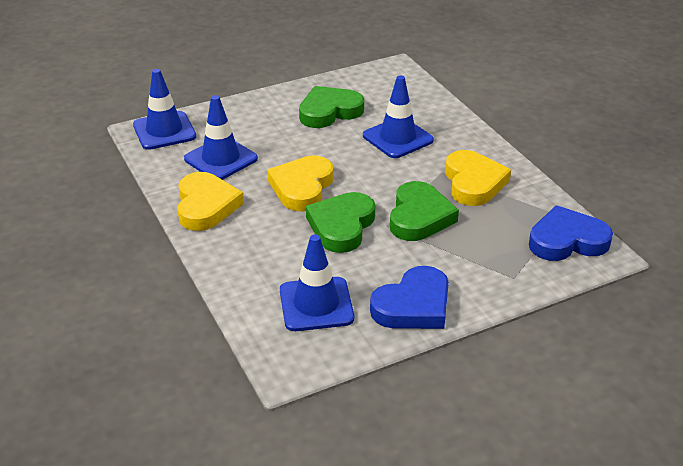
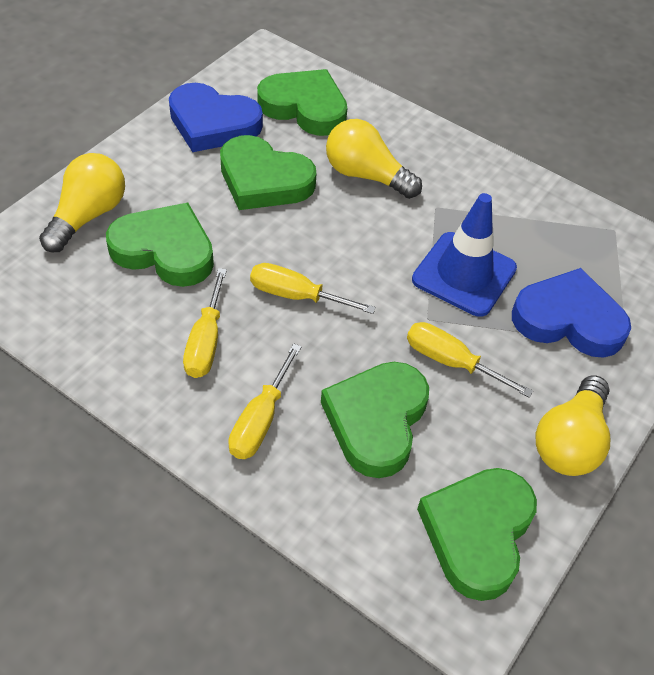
blue traffic cone: [133,69,196,150] [184,95,258,180] [280,235,354,331] [363,76,434,158] = 4 -> [412,193,517,317] = 1
green heart: [299,86,364,128] [306,192,375,253] [390,181,459,241] = 3 -> [106,203,214,287] [220,135,316,210] [257,69,347,136] [321,362,429,478] [417,468,537,601] = 5
yellow heart: [177,172,244,231] [267,155,334,212] [445,150,511,206] = 3 -> none = 0
yellow light bulb: none = 0 -> [39,153,125,252] [326,119,422,199] [536,375,610,476] = 3
yellow screwdriver: none = 0 -> [183,268,227,378] [228,343,302,459] [250,263,376,314] [407,322,533,398] = 4

